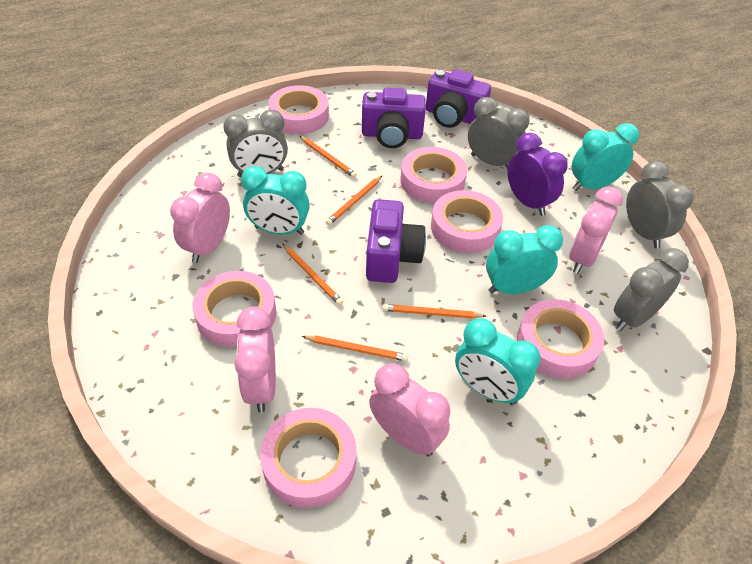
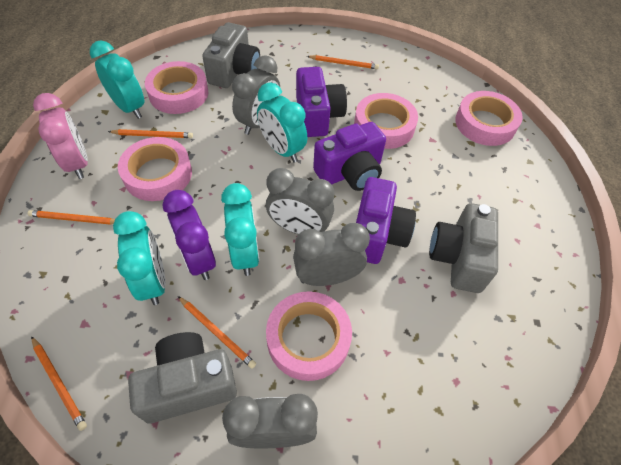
grey camera: none = 0 -> [128,332,237,423] [202,22,260,88] [429,203,498,293] = 3
pink clock: [170,173,230,263] [234,306,276,413] [369,363,450,456] [569,186,623,274] = 4 -> [33,93,88,179] = 1
pink tape: [192,271,276,347] [260,408,356,508] [268,85,329,134] [400,147,467,203] [431,190,503,253] [517,299,604,379] = 6 -> [118,137,192,201] [145,61,208,114] [266,291,352,381] [354,93,418,149] [455,91,523,146] = 5

